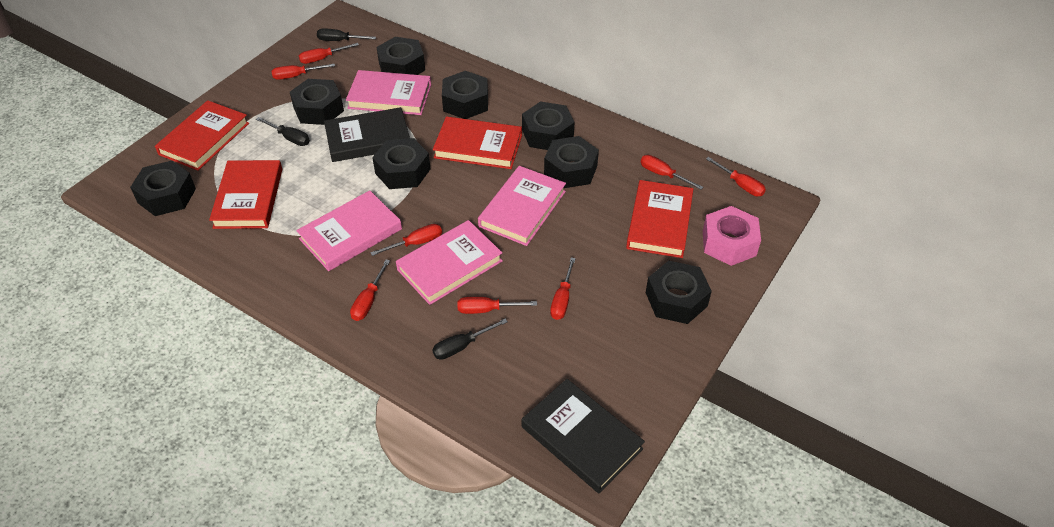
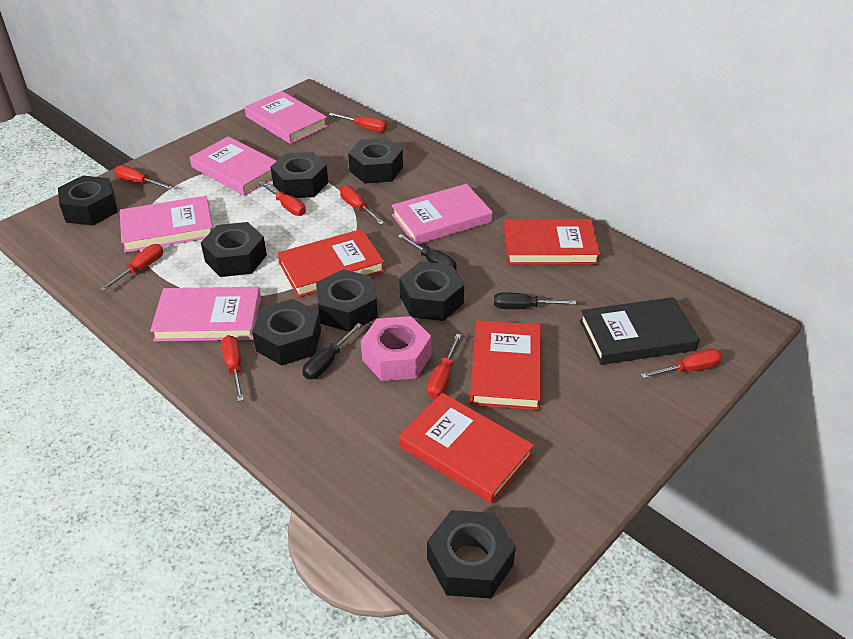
black book: [324,107,410,162] [522,379,645,493] = 2 -> [579,297,700,365] = 1
pink book: [296,190,402,271] [346,70,431,115] [396,220,503,305] [478,166,566,246] = 4 -> [120,196,213,253] [150,287,261,342] [190,136,276,196] [244,91,328,144] [392,184,492,245] = 5

